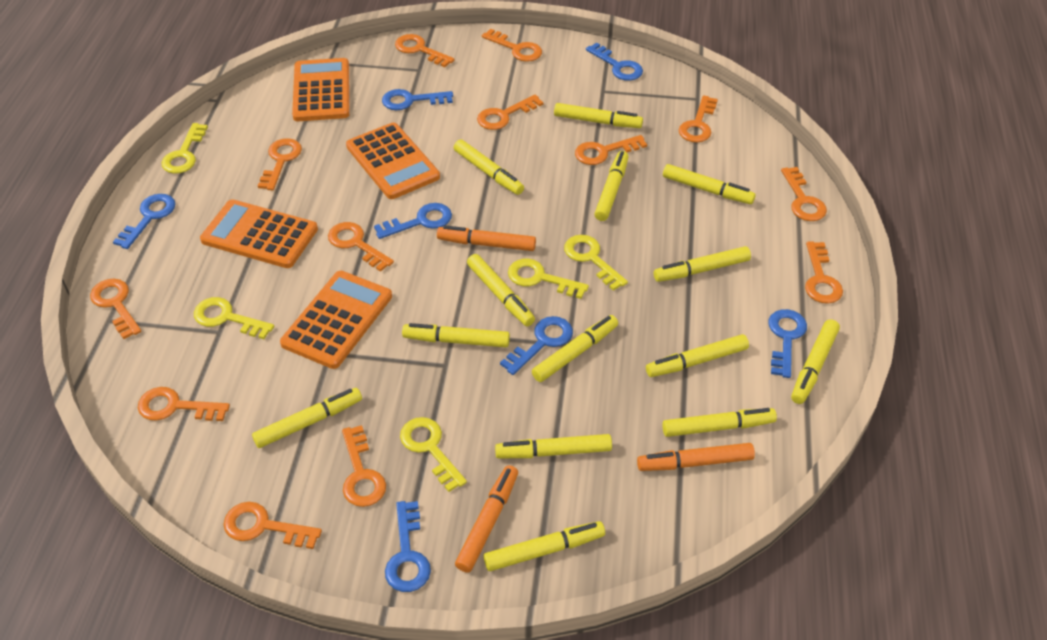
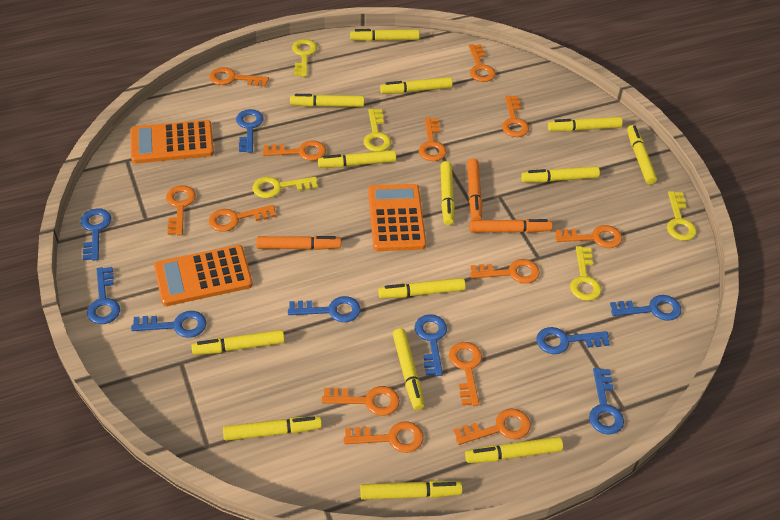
blue key: [113,194,175,249] [374,203,452,239] [382,89,453,110] [385,501,431,592] [500,316,573,375] [586,43,643,81] [768,309,807,378] = 7 -> [81,208,111,261] [87,267,120,324] [131,311,207,338] [236,109,263,153] [288,296,361,322] [415,314,447,376] [536,327,610,354] [589,368,624,435] [610,295,682,321] = 9
orange calculator: [200,200,318,268] [280,271,392,369] [292,58,350,121] [346,123,440,199] = 4 -> [131,120,214,163] [154,245,253,306] [368,184,426,251] = 3

